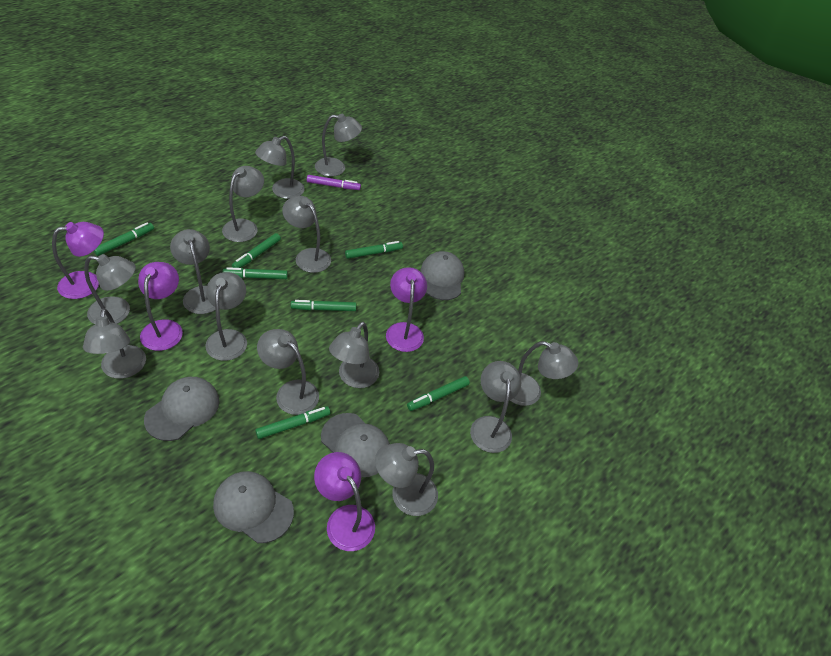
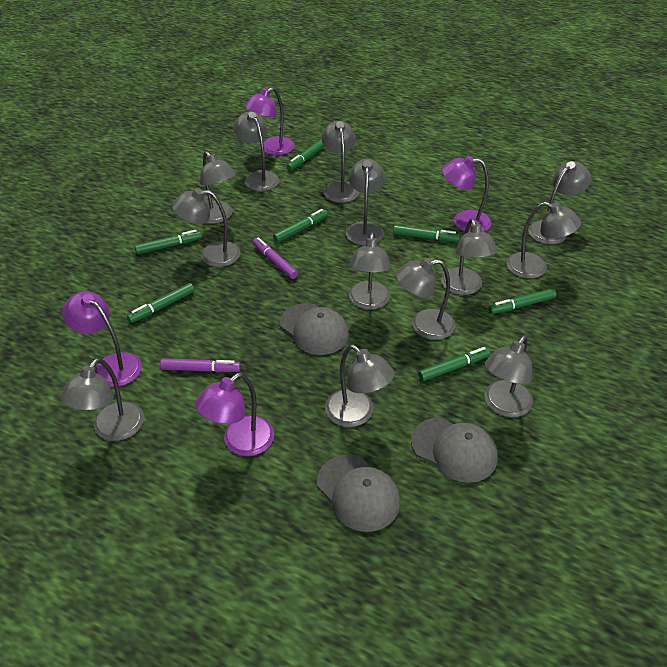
grey cap: [144,377,219,441] [213,471,294,543] [321,413,390,477] [421,251,464,300] = 4 -> [280,303,349,355] [317,455,400,532] [411,418,498,483] = 3
purple marker: [307,175,361,190] = 1 -> [160,358,241,372] [253,237,298,279] = 2

